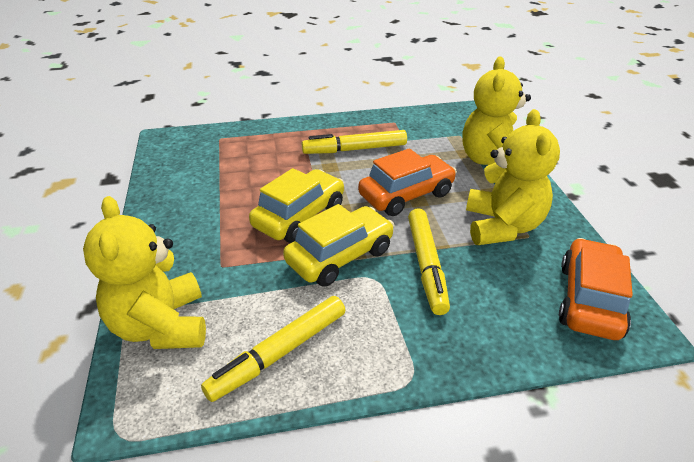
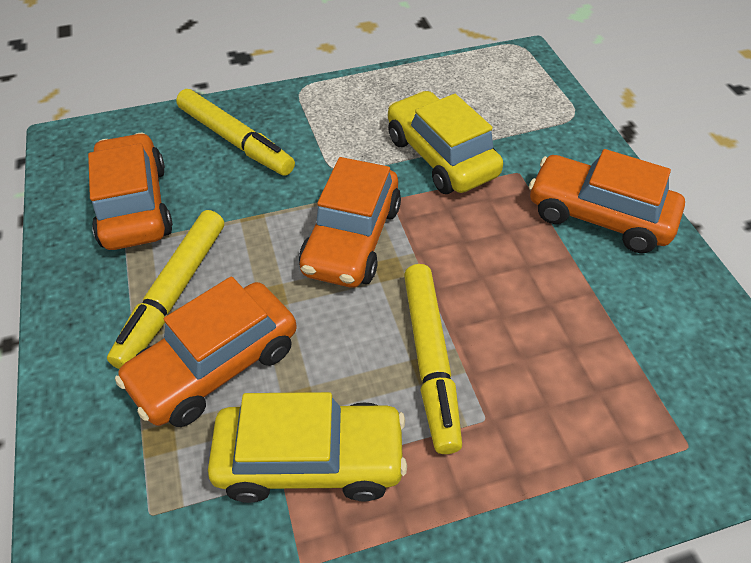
orange car: [358,148,457,216] [559,238,633,340] = 2 -> [88,132,173,250] [115,276,297,427] [299,157,401,287] [529,149,685,253] = 4
yellow teddy bear: [83,196,206,349] [462,57,531,165] [466,109,560,245] = 3 -> none = 0

